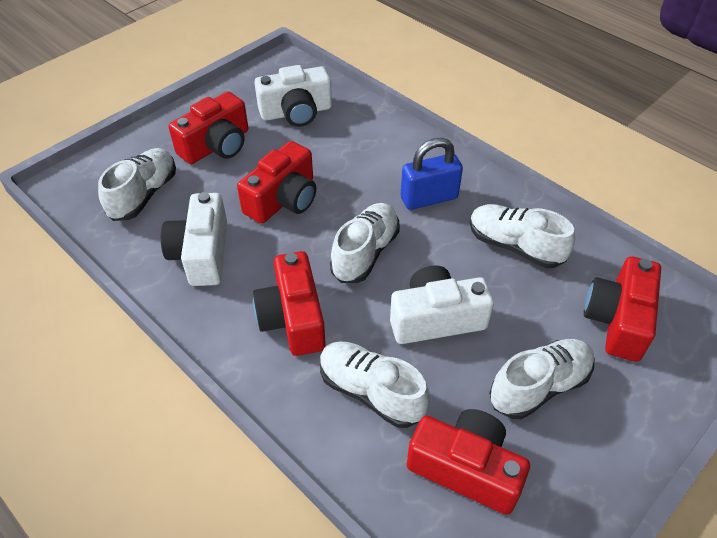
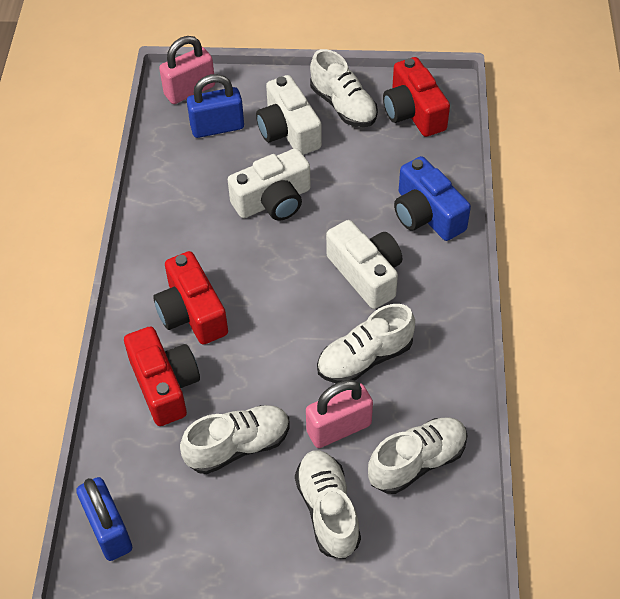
blue camera: none = 0 -> [394,156,471,241] = 1
blue padlock: [401,138,463,210] = 1 -> [76,477,132,561] [187,74,244,138] = 2
pink padlock: none = 0 -> [159,36,215,104] [306,380,373,448] = 2
red camera: [169,92,248,164] [237,141,316,223] [253,251,326,356] [407,409,530,515] [584,256,661,362] = 5 -> [124,326,200,426] [153,251,228,345] [383,57,450,137] = 3

